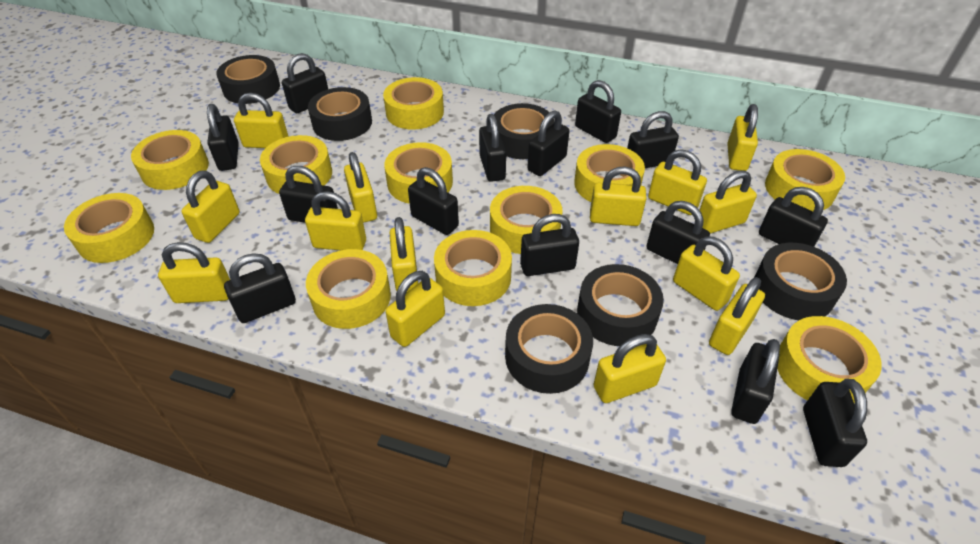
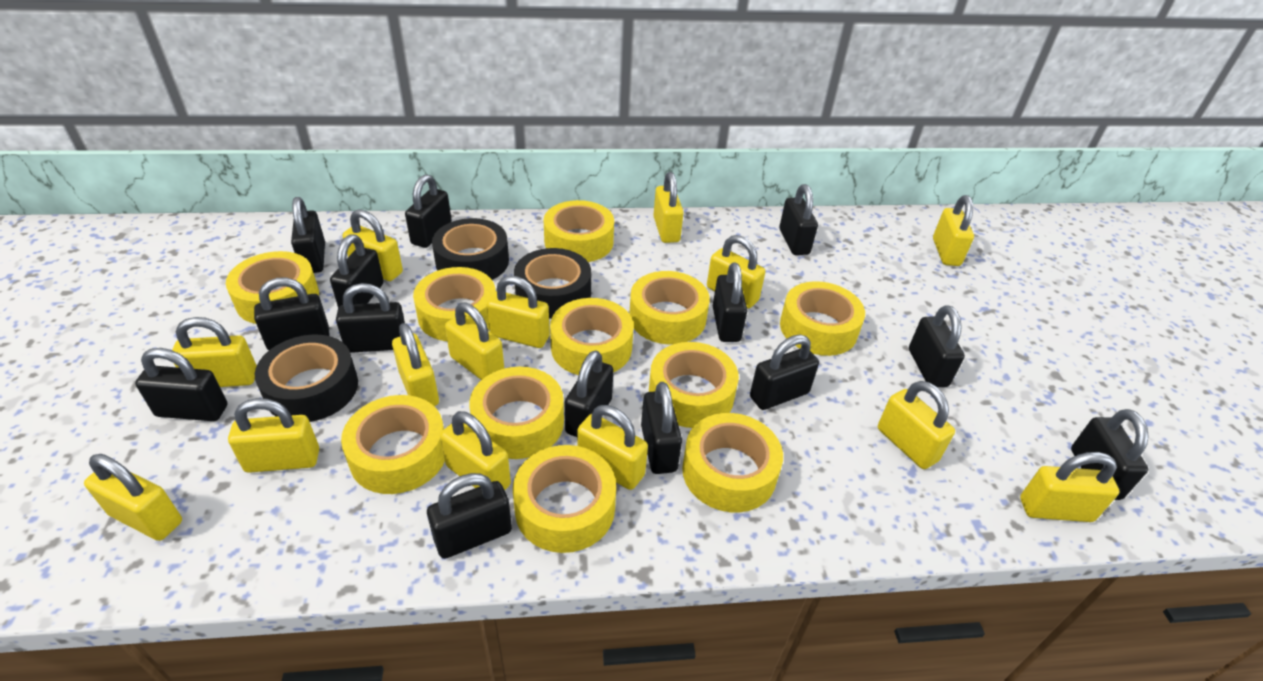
black tape: [216,55,280,104] [308,87,372,141] [494,103,554,159] [505,304,593,394] [577,264,664,346] [754,243,847,320] = 6 -> [255,335,358,422] [432,218,509,280] [514,248,591,319] = 3

